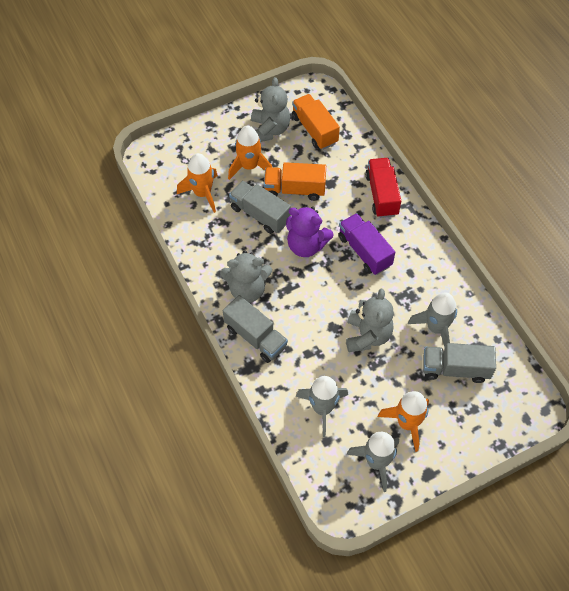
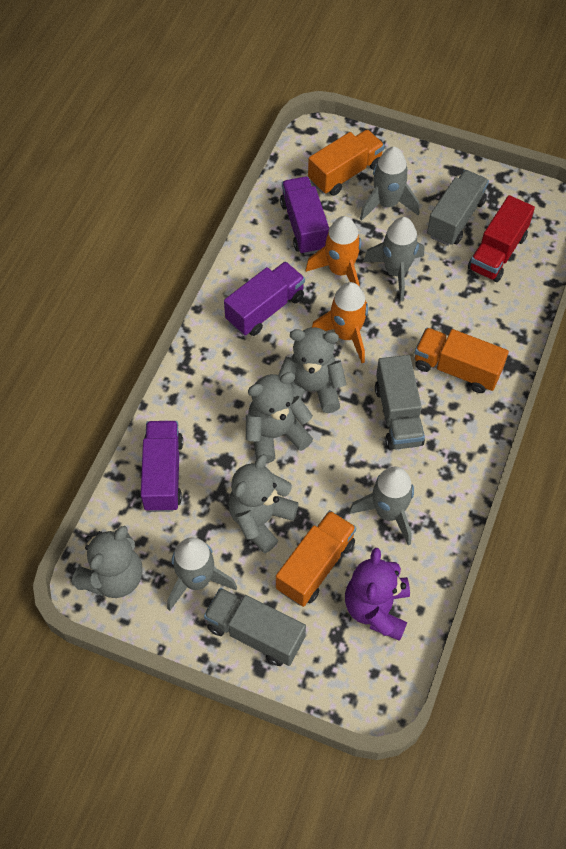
grey rocket: [296,376,348,437] [347,432,399,492] [408,292,457,347] = 3 -> [167,537,237,611] [349,466,414,546] [360,147,419,221] [363,217,424,301] = 4
grey teddy bear: [220,251,272,303] [251,77,290,142] [346,289,394,352] = 3 -> [72,526,142,598] [228,454,299,554] [246,372,313,463] [278,327,346,413] = 4
orange rocket: [177,153,218,213] [228,125,272,180] [378,391,429,452] = 3 -> [306,216,361,286] [312,282,368,363] = 2
orange truck: [264,162,326,201] [292,94,340,150] = 2 -> [276,510,356,607] [308,130,385,196] [415,328,509,393] = 3
purple truck: [338,213,395,275] = 1 -> [141,421,183,512] [224,261,305,336] [280,176,329,255] = 3

